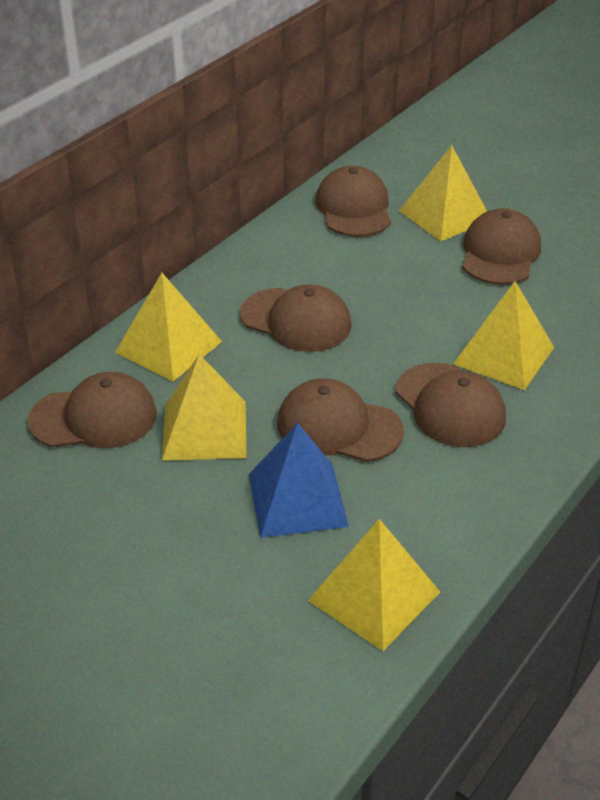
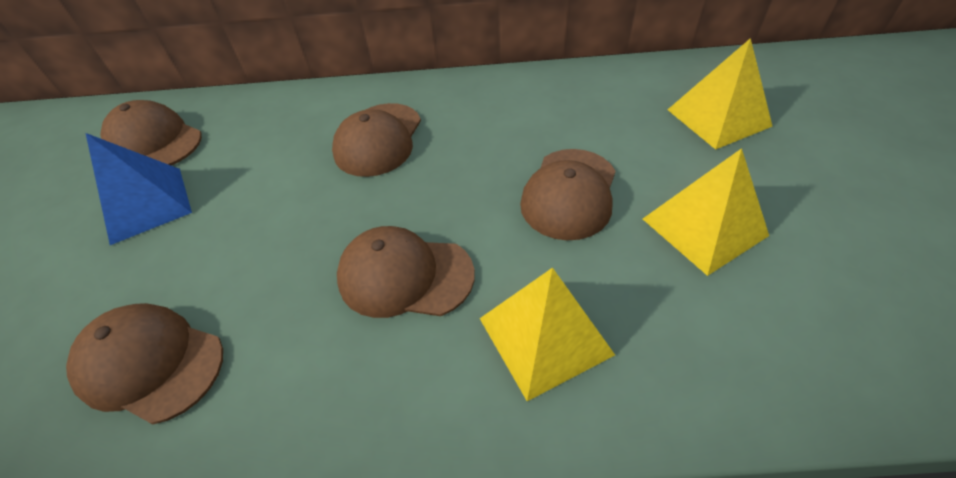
brown cap: [28,372,157,448] [240,285,352,352] [277,378,404,462] [316,165,391,237] [396,363,506,447] [462,208,541,285] = 6 -> [66,303,223,424] [100,100,202,165] [332,103,421,177] [337,226,475,318] [520,149,616,240] = 5
yellow pyramid: [115,273,222,381] [162,354,246,461] [308,519,440,651] [399,145,487,241] [453,281,554,390] = 5 -> [480,268,615,401] [643,148,769,276] [668,38,773,150] = 3

